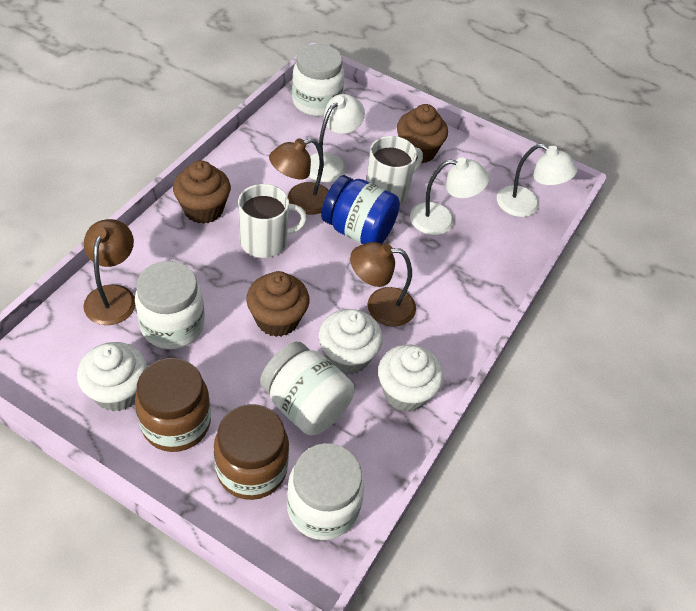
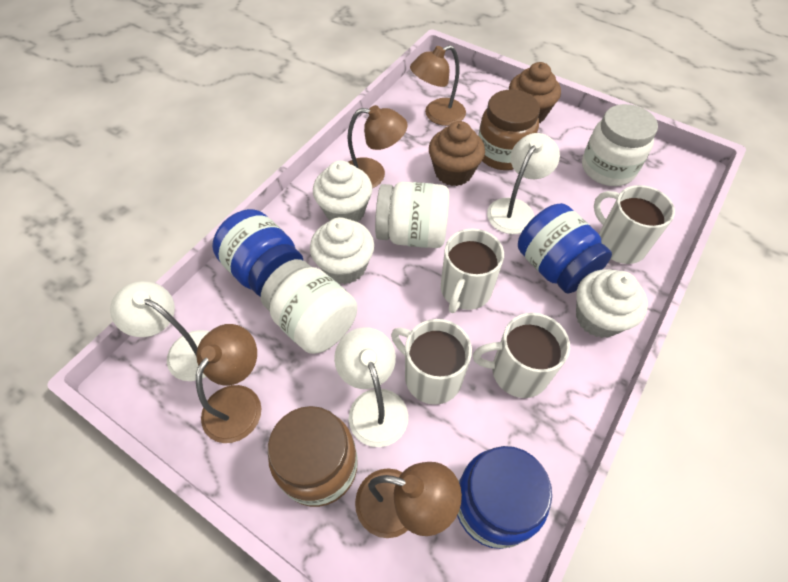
blue jar: [321,175,400,244] = 1 -> [212,209,304,297] [457,446,552,549] [518,203,612,293] = 3
brown cupcake: [173,160,231,224] [246,271,309,337] [397,104,448,163] = 3 -> [429,121,485,186] [509,62,561,123] = 2
brown lamp: [83,219,135,325] [269,138,329,215] [350,242,416,326] = 3 -> [196,324,262,443] [347,105,407,188] [355,462,462,538] [410,45,466,126] = 4
white jar: [135,261,205,349] [260,342,355,435] [287,443,364,540] [292,44,344,116] = 4 -> [261,259,357,354] [375,182,449,248] [582,104,658,186] = 3
white mug: [238,184,307,258] [366,136,423,203] = 2 -> [391,319,472,405] [441,229,504,313] [473,313,570,398] [594,185,675,264] = 4

